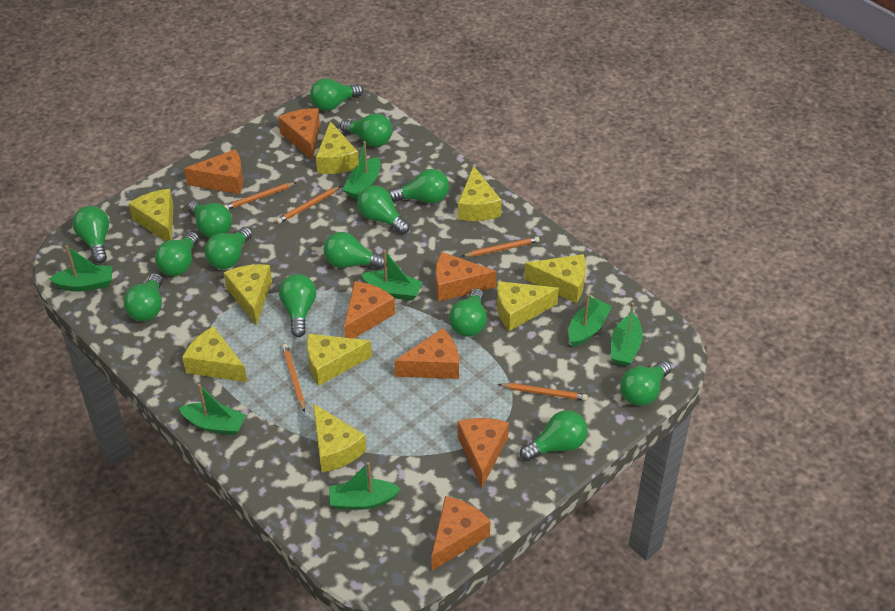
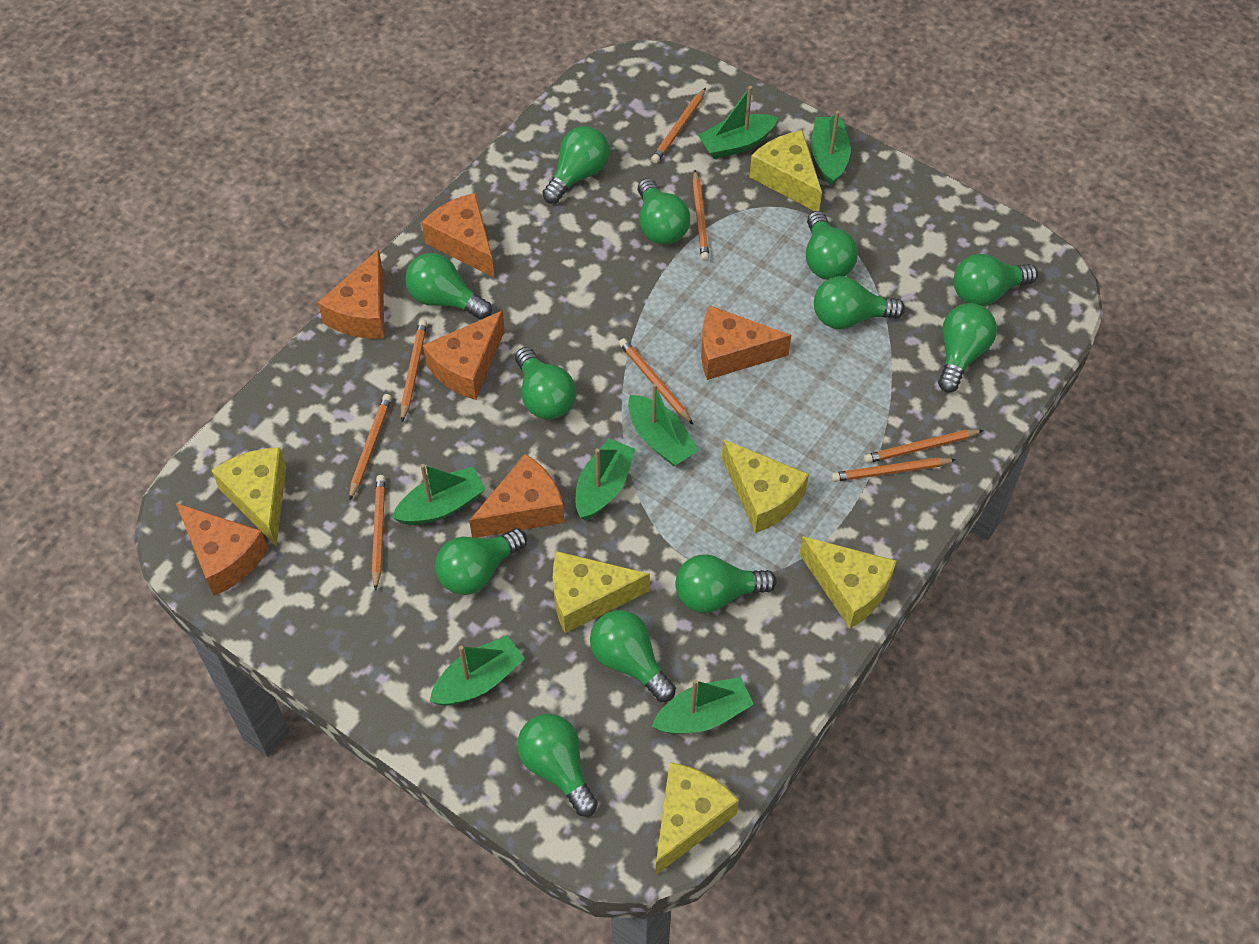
green light bulb: [72,206,109,263] [124,273,163,321] [155,232,199,276] [188,201,232,238] [205,227,252,269] [279,274,316,337] [310,78,363,111] [323,232,387,269] [340,113,392,147] [357,185,410,234] [389,169,449,203] [449,288,487,337] [520,410,587,461] [620,361,671,406] = 14 -> [405,253,492,320] [435,528,527,595] [515,347,576,419] [517,714,598,817] [542,126,610,204] [590,610,676,702] [637,178,690,244] [675,554,777,613] [806,211,858,280] [814,276,905,329] [938,303,997,393] [953,254,1038,306] = 12
orange cheese: [184,149,243,194] [278,108,320,161] [344,281,395,338] [394,328,459,379] [431,496,491,571] [435,252,496,301] [458,418,509,489] = 7 -> [176,503,268,596] [318,249,384,339] [422,193,494,278] [423,310,505,400] [469,453,564,538] [701,306,791,380] = 6
orange pencil: [224,182,297,210] [276,186,341,224] [282,344,305,412] [462,236,540,257] [498,383,588,401] = 5 -> [349,394,392,501] [372,475,385,591] [401,320,427,422] [619,338,693,424] [651,88,706,163] [692,170,709,261] [831,457,956,482] [864,430,983,463] = 8
yellow cheese: [128,189,174,241] [182,326,247,382] [224,264,272,326] [307,334,372,386] [313,403,366,472] [316,121,359,174] [458,166,502,221] [497,281,559,331] [524,254,586,303] = 9 -> [211,447,286,546] [553,551,650,633] [655,762,739,876] [722,439,809,533] [750,130,822,211] [799,536,896,628] = 6

